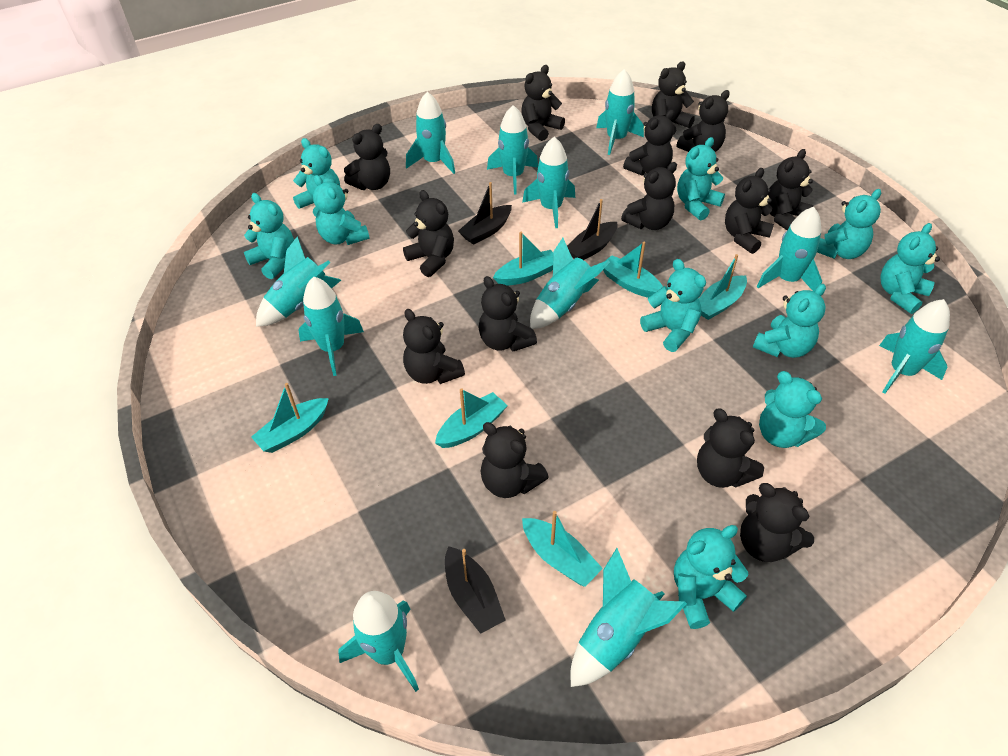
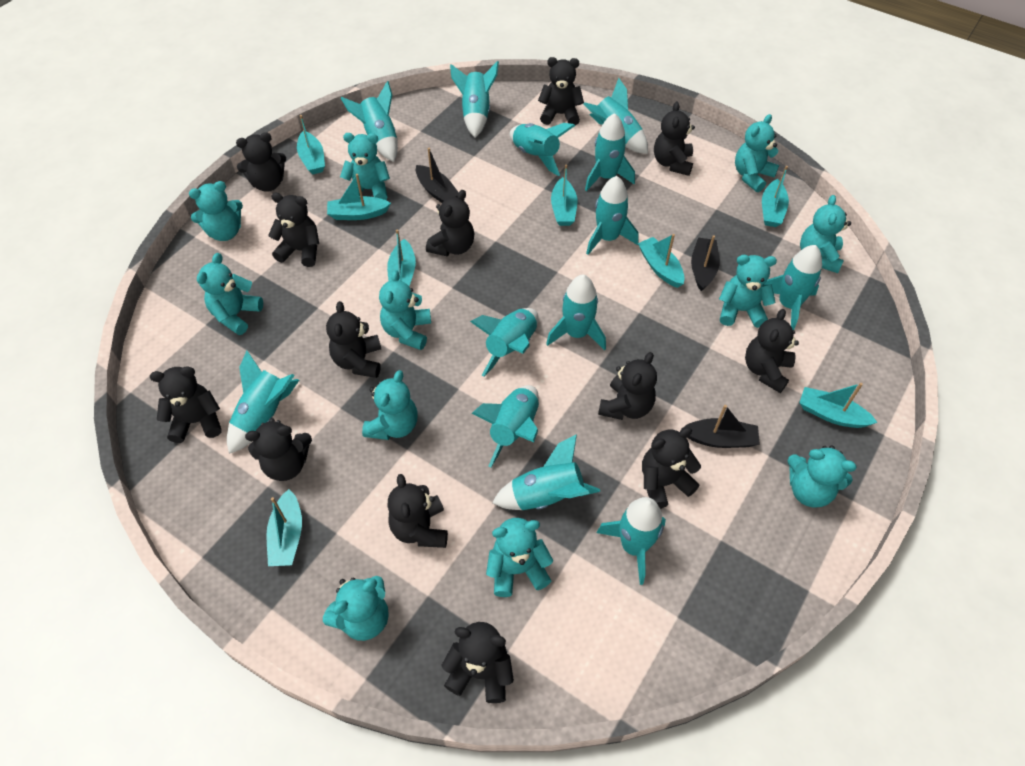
black teddy bear: [344,124,390,190] [403,190,454,277] [403,309,465,384] [479,276,537,351] [480,422,549,498] [521,65,565,141] [621,162,677,230] [623,110,675,176] [652,61,695,135] [677,90,730,152] [697,408,764,488] [725,168,774,254] [740,483,814,562] [768,149,814,230] = 14 -> [150,367,222,443] [236,132,286,192] [245,418,312,481] [268,193,319,267] [326,301,381,378] [387,474,448,548] [426,190,475,256] [441,622,514,703] [538,57,584,126] [598,352,657,420] [642,427,701,509] [654,102,695,176] [745,309,799,393] = 13
turquoise boat: [251,383,329,453] [435,388,508,448] [493,232,553,286] [522,511,603,587] [603,242,663,298] [699,254,747,320] = 6 -> [266,489,302,566] [297,115,325,175] [327,174,391,220] [387,229,416,286] [551,165,577,226] [638,234,685,288] [762,166,789,227] [799,383,878,428] = 8
turquoise rocket: [256,237,341,327] [298,277,364,376] [338,591,419,692] [406,92,455,174] [487,105,538,195] [522,137,575,228] [530,238,610,329] [570,548,687,687] [596,69,644,155] [757,207,822,292] [879,299,950,394] = 11 -> [227,351,299,454] [341,81,398,162] [450,61,499,137] [470,308,538,377] [472,385,539,468] [492,434,600,510] [510,123,575,176] [546,275,606,350] [583,78,648,154] [585,113,635,191] [586,176,638,255] [597,497,666,585] [764,245,822,330] = 13
turquoise teddy bear: [244,193,294,279] [293,138,340,217] [313,175,370,245] [640,259,706,352] [674,525,748,629] [677,137,725,220] [753,284,826,358] [759,371,826,448] [817,189,881,259] [881,223,940,314] = 10 -> [189,181,243,241] [197,253,263,335] [323,576,389,641] [340,133,390,200] [362,370,418,440] [379,270,431,350] [486,518,554,597] [719,255,777,328] [735,114,779,192] [787,446,857,507] [800,195,851,273] = 11

